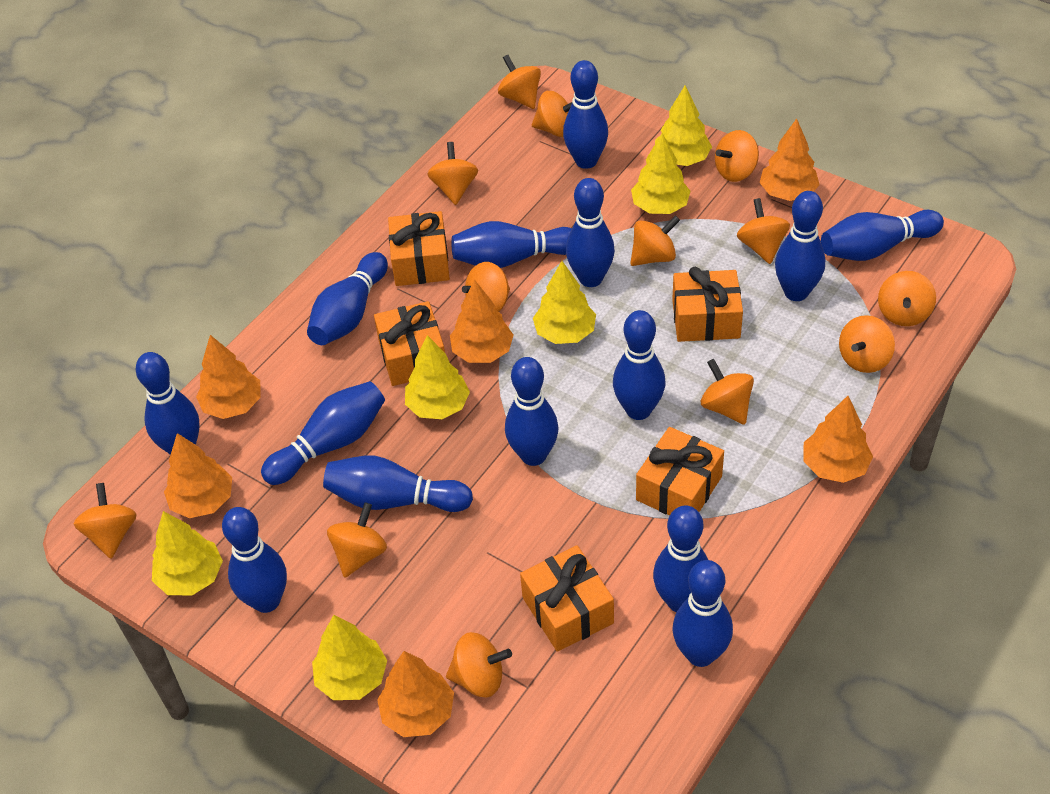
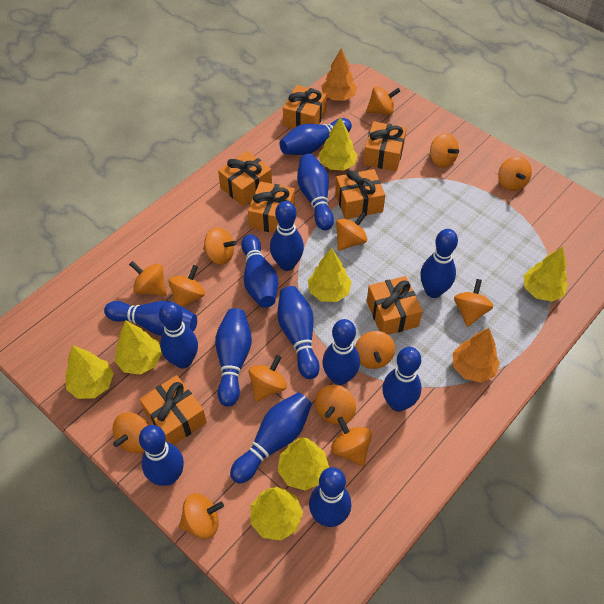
orange gift: [374,301,445,386] [388,211,450,286] [520,545,614,652] [636,427,724,516] [672,267,743,342] = 5 -> [139,375,207,445] [218,151,272,206] [248,181,295,233] [283,85,327,129] [335,169,385,219] [363,121,407,171] [367,276,423,335] = 7
orange spinning top: [74,483,137,559] [327,502,387,578] [427,142,478,205] [446,632,512,697] [462,262,510,312] [498,55,541,109] [532,91,572,137] [630,215,680,266] [701,359,754,425] [715,130,759,182] [737,198,790,264] [839,315,895,373] [878,271,936,326] = 13 -> [112,412,149,453] [129,261,167,296] [169,265,205,307] [179,493,224,539] [203,227,237,265] [249,355,287,402] [315,385,356,425] [331,417,372,466] [336,212,367,251] [355,331,395,369] [366,86,400,115] [430,133,459,168] [454,279,493,327] [498,156,532,191] = 14
orange tree: [164,433,232,518] [196,335,260,419] [377,651,454,737] [450,280,513,363] [759,119,820,201] [803,396,873,483] = 6 -> [321,48,357,101] [453,328,500,383] = 2
yellow tree: [152,511,223,596] [312,615,387,700] [405,335,470,419] [533,261,596,344] [631,133,690,214] [655,85,712,166] = 6 -> [66,345,114,399] [115,320,162,375] [250,487,303,541] [278,437,329,490] [308,248,352,302] [319,117,358,170] [523,247,568,302] = 7

